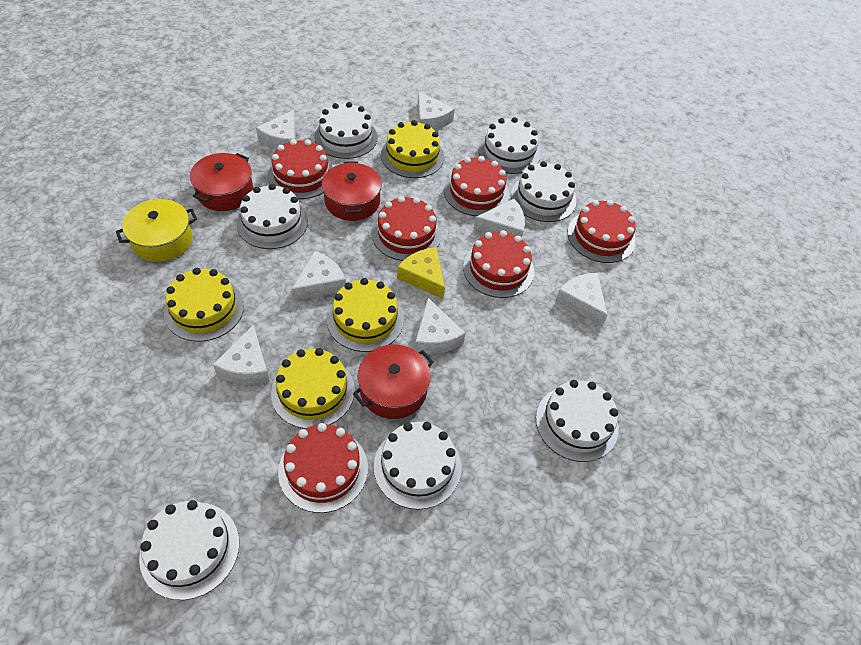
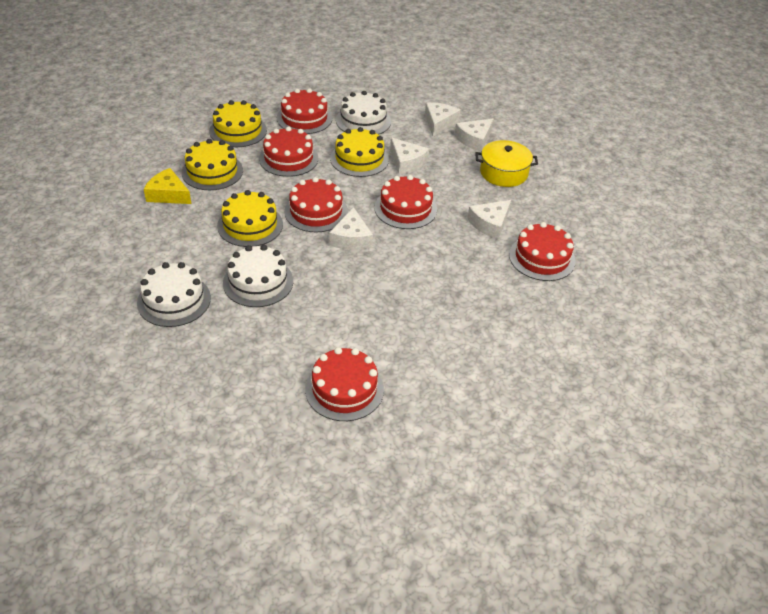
red pot: [190,153,253,211] [322,161,382,221] [353,344,434,419] = 3 -> none = 0
white cake: [139,500,239,600] [237,184,308,249] [314,102,377,159] [374,422,461,510] [478,117,540,174] [511,161,576,222] [536,380,619,462] = 7 -> [137,262,211,327] [223,245,293,307] [336,91,391,135] = 3
white cheese: [213,325,270,385] [256,110,296,150] [291,251,346,301] [415,298,465,354] [418,91,455,130] [474,199,525,238] [556,273,608,326] = 7 -> [329,207,373,250] [390,137,429,174] [425,102,461,136] [455,119,493,152] [467,200,511,239] = 5

